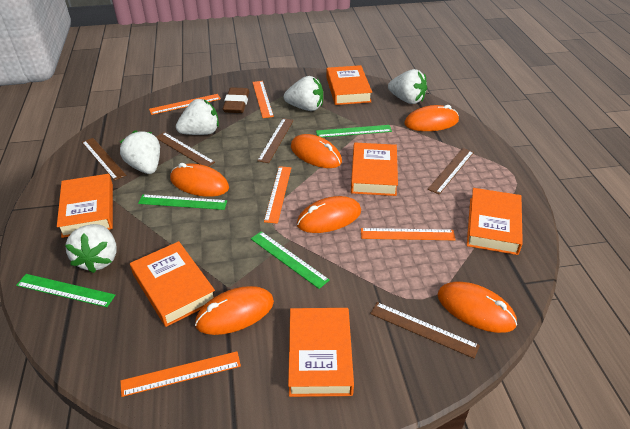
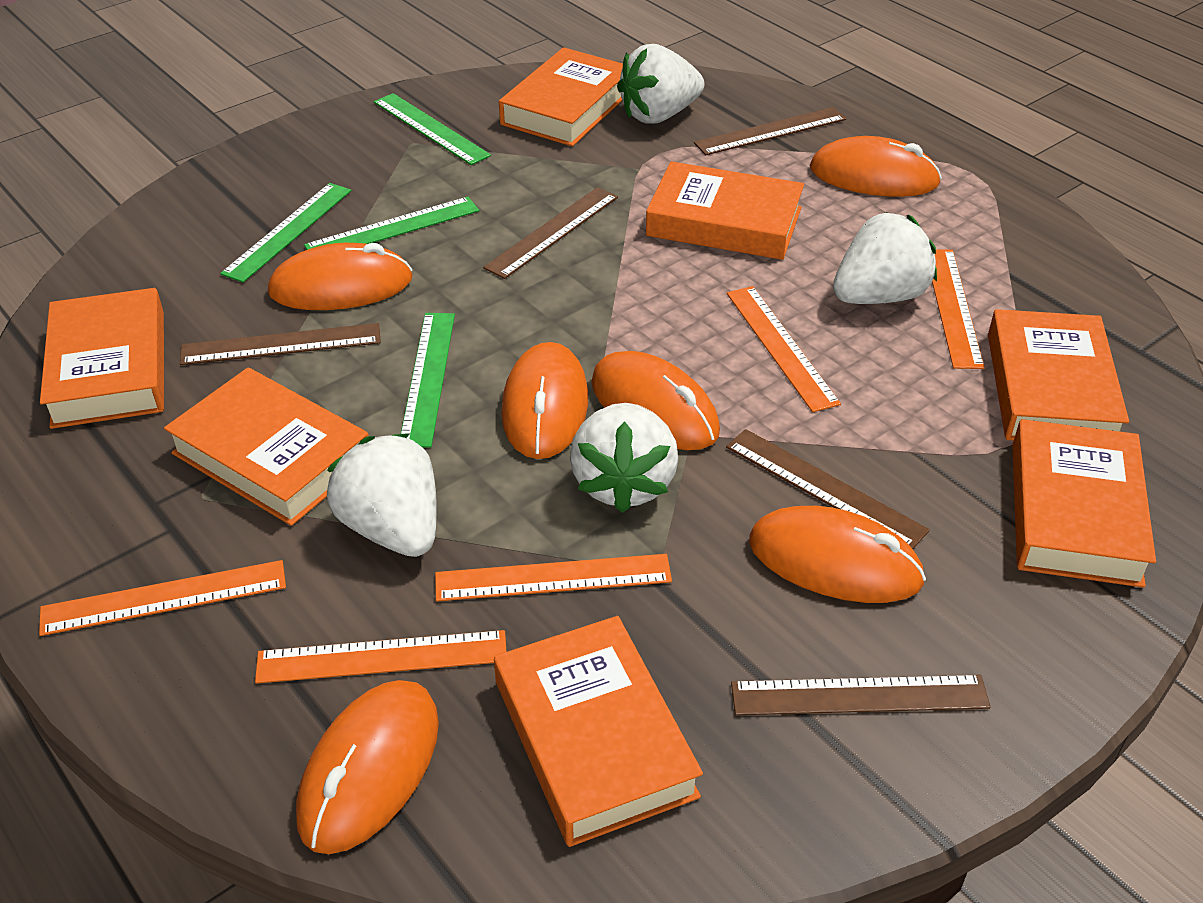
brown eraser: [223,87,249,113] = 1 -> none = 0
orange book: [57,174,113,238] [130,241,215,327] [288,308,354,397] [326,65,372,105] [351,143,398,196] [467,188,523,255] = 6 -> [40,288,164,429] [164,367,369,526] [494,616,703,847] [499,47,623,146] [646,161,804,260] [988,309,1129,440] [1012,419,1156,588] = 7
white strawberry: [65,224,117,273] [120,130,160,174] [176,99,219,135] [284,76,323,111] [388,69,427,104] = 5 -> [327,433,437,557] [570,403,678,513] [617,44,704,124] [833,212,937,304] = 4

